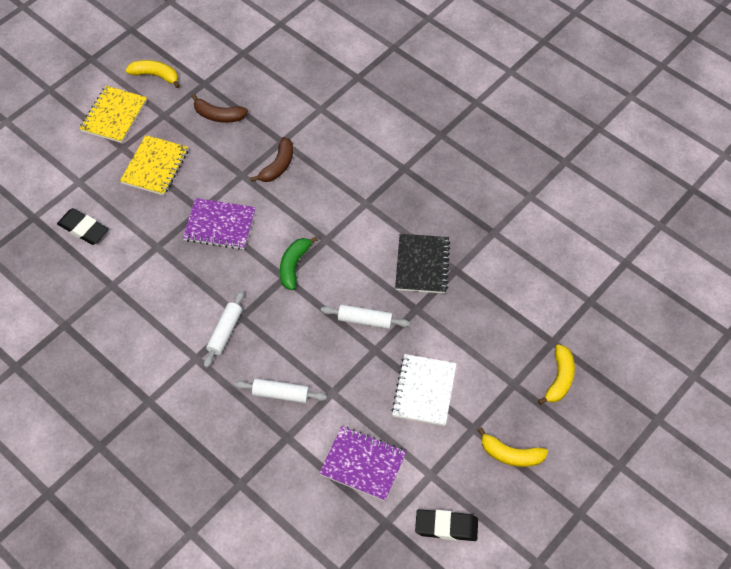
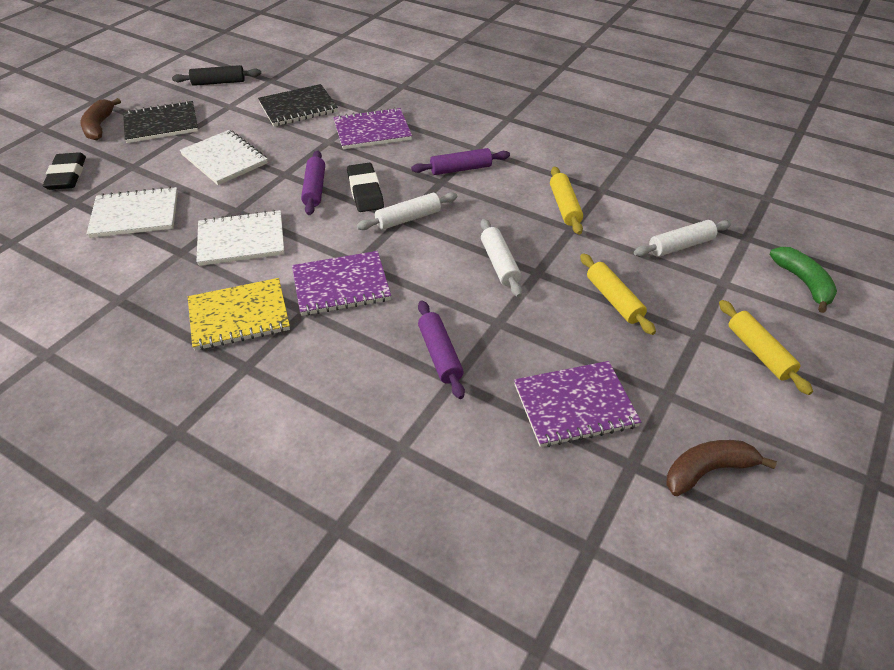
black notebook: [395,234,451,294] = 1 -> [123,100,198,143] [258,84,338,126] = 2
black rolling pin: none = 0 -> [172,65,261,86] = 1
purple notebook: [183,198,256,250] [319,426,406,501] = 2 -> [292,251,391,316] [333,107,412,149] [514,361,641,447] = 3
purple rolling pin: none = 0 -> [301,150,325,215] [411,148,510,175] [418,301,465,399] = 3
white notebook: [391,354,457,426] = 1 -> [86,187,178,238] [180,130,268,185] [196,210,285,266] = 3
yellow banana: [125,60,180,88] [478,427,548,467] [538,344,575,405] = 3 -> none = 0
yellow notebook: [79,86,147,143] [120,135,188,195] = 2 -> [188,278,290,351] = 1
yellow rolling pin: none = 0 -> [550,167,583,235] [580,253,656,335] [719,300,813,395] = 3

